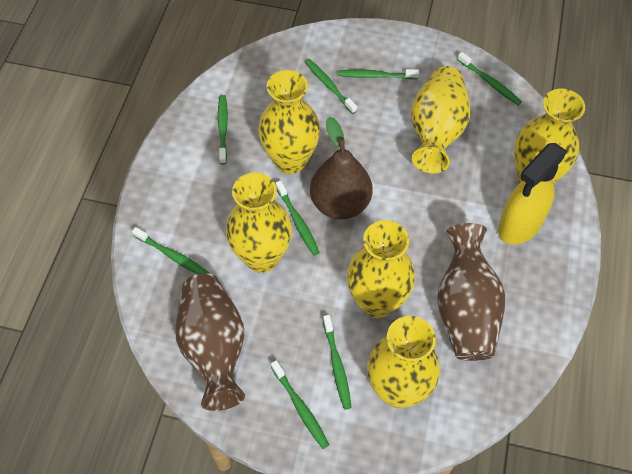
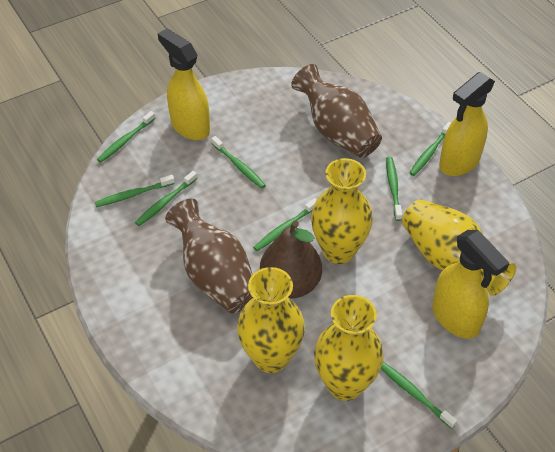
yellow spray bottle: [498,143,567,244] = 1 -> [158,28,210,140] [432,230,509,339] [439,72,495,176] = 3
yellow vase: [226,172,292,273] [258,70,320,174] [347,220,415,318] [367,316,440,408] [411,66,470,173] [514,88,585,183] = 6 -> [237,267,305,373] [311,158,373,264] [314,295,384,401] [402,199,516,296] = 4

